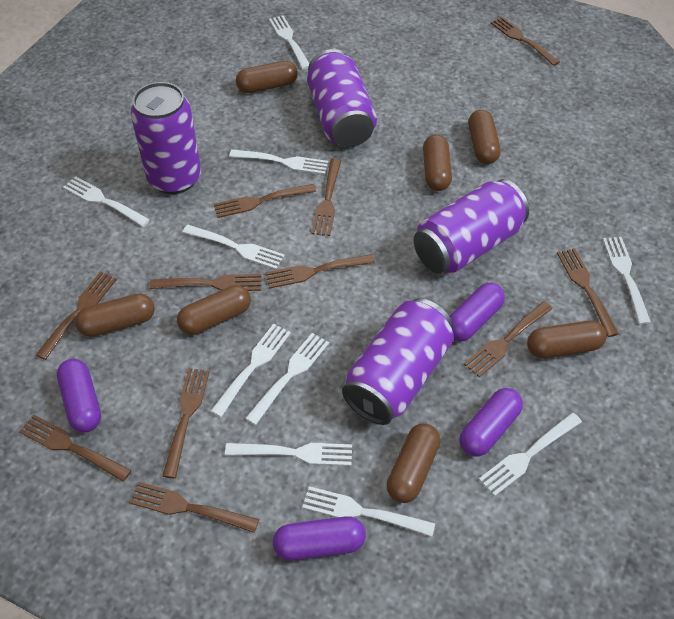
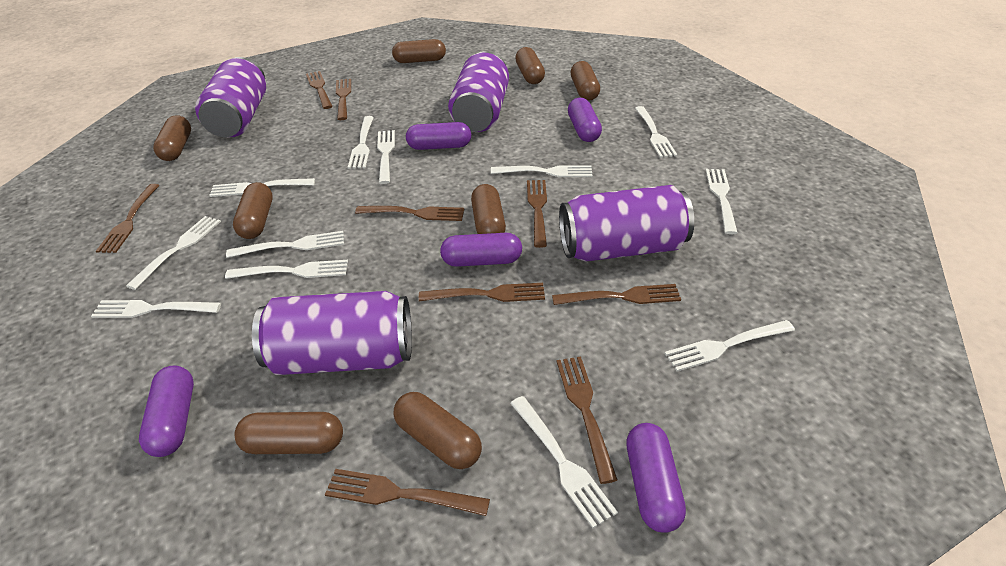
brown capsule: [75,293,155,337] [177,285,251,335] [236,61,298,93] [387,423,440,503] [423,134,452,191] [468,110,501,164] [527,320,607,358] = 7 -> [153,115,191,161] [233,182,273,239] [234,412,343,454] [392,39,446,63] [394,392,482,469] [471,184,506,234] [515,47,545,84] [571,61,600,101] = 8
brown fork: [19,414,131,482] [36,272,117,360] [129,482,259,533] [150,274,262,291] [162,368,210,478] [213,184,316,218] [265,254,375,289] [311,158,341,236] [464,301,552,377] [491,17,560,66] [557,248,619,337] = 11 -> [96,184,160,253] [306,71,333,109] [325,469,490,516] [336,79,351,120] [355,206,464,221] [419,283,545,302] [527,180,547,248] [552,284,681,305] [557,356,617,484] = 9
purple capsule: [57,359,101,433] [273,516,366,561] [449,283,505,342] [459,388,523,457] = 4 -> [139,365,194,457] [406,122,471,150] [440,233,522,267] [568,98,602,142] [626,423,686,533] = 5
white fork: [63,176,150,227] [182,225,285,269] [211,324,291,417] [225,443,352,466] [229,149,329,175] [245,333,329,425] [269,15,309,69] [302,486,435,537] [479,413,582,496] [603,237,651,325] = 10 -> [91,300,221,318] [126,216,221,290] [209,178,315,197] [225,260,348,279] [226,231,344,258] [348,116,374,169] [377,130,395,184] [491,166,592,177] [510,396,618,528] [635,106,677,158] [665,320,795,371] [706,169,738,234] = 12

